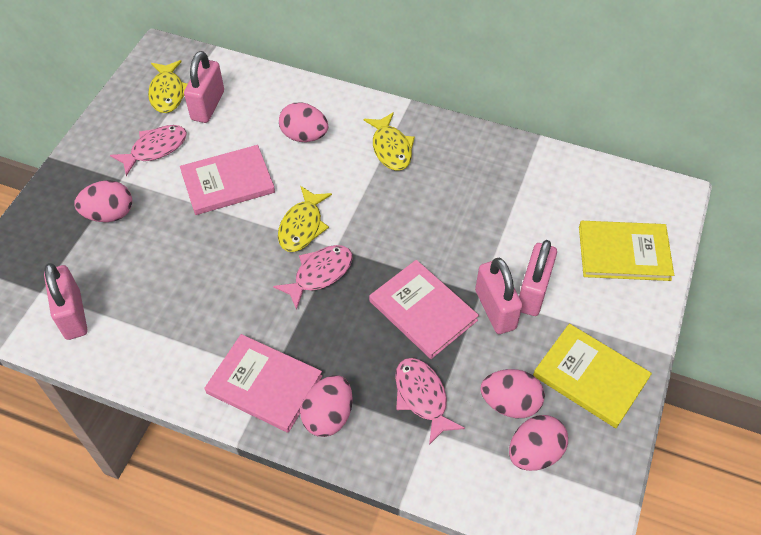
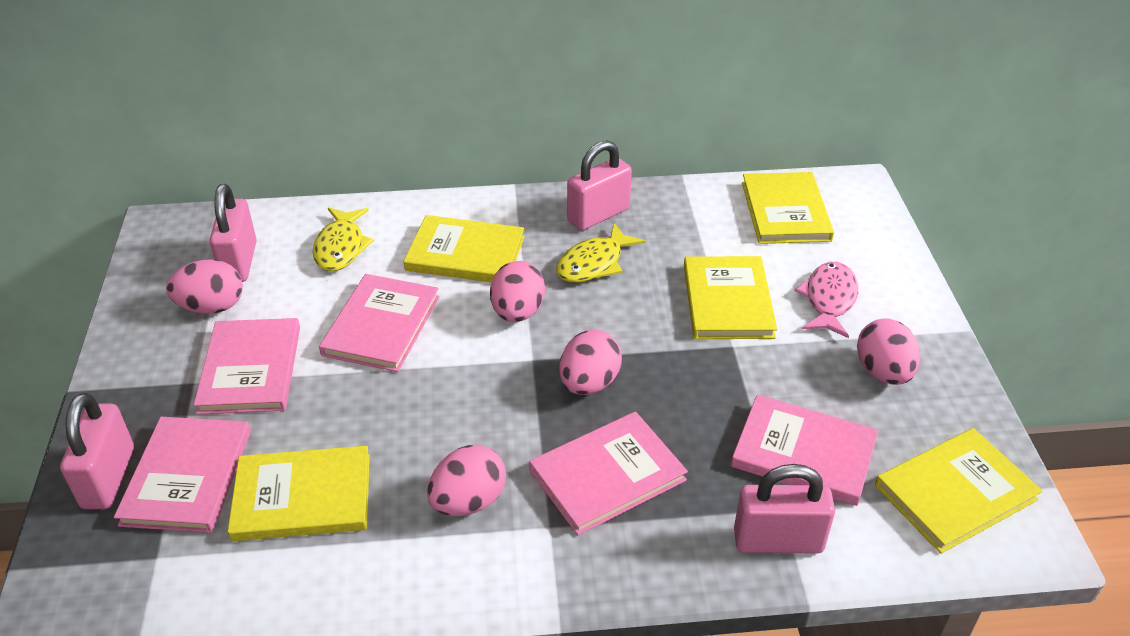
pink book: [180,145,275,215] [205,334,322,433] [369,260,479,359] = 3 -> [114,417,251,533] [194,318,300,414] [319,274,439,372] [529,412,688,535] [731,394,878,506] = 5
pink fish: [110,125,187,176] [273,245,352,310] [395,358,465,445] = 3 -> [795,262,858,338] = 1
yellow book: [533,324,652,428] [579,221,674,281] = 2 -> [228,446,370,541] [404,215,525,282] [684,256,777,339] [742,172,834,244] [875,428,1042,554] = 5
yellow fish: [148,60,188,113] [278,186,332,252] [363,112,415,171] = 3 -> [313,208,374,271] [556,223,645,283] = 2

